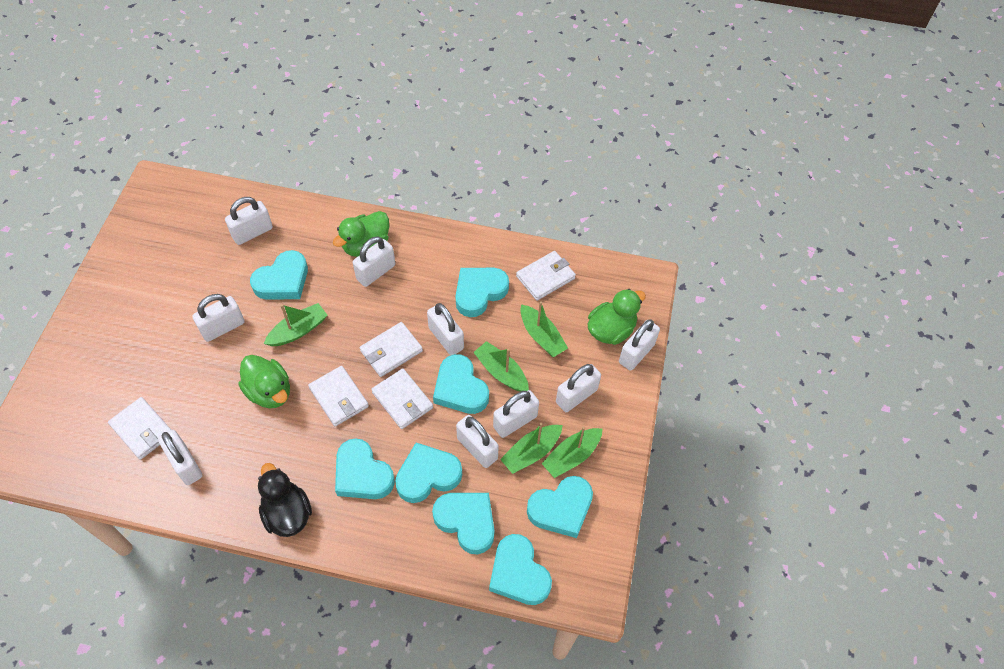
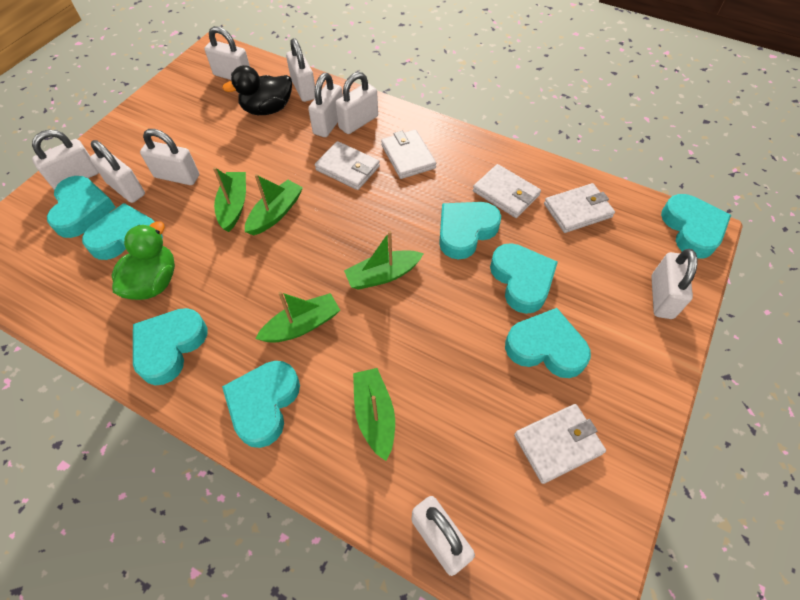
green duck: [238,355,290,409] [333,211,389,257] [588,289,646,345] = 3 -> [111,221,175,300] = 1

